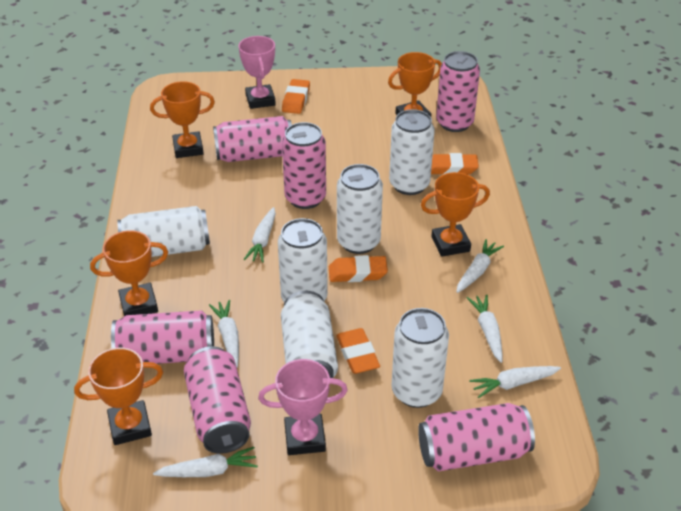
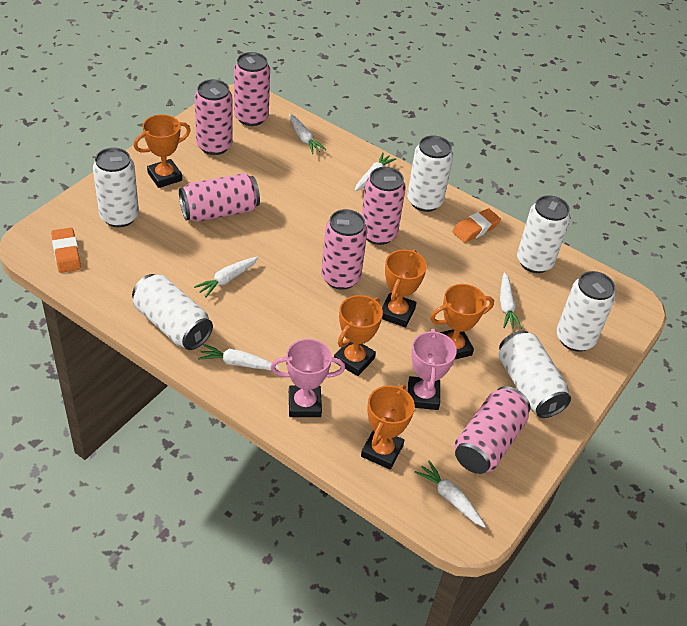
orange eraser: [282,79,310,114] [329,255,388,282] [336,328,380,374] [431,153,479,175] = 4 -> [51,228,81,273] [452,208,501,243] = 2

